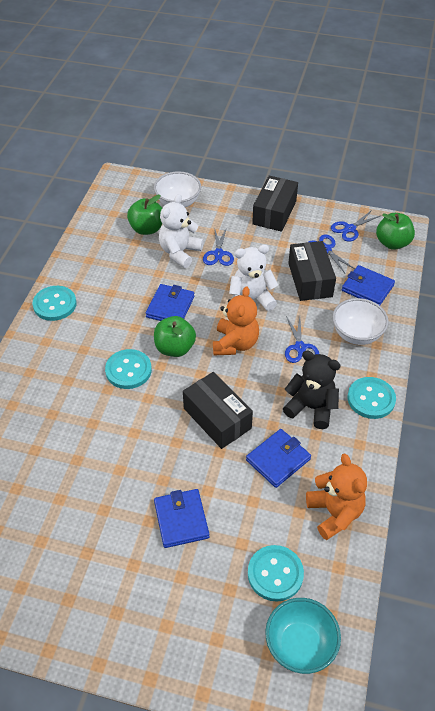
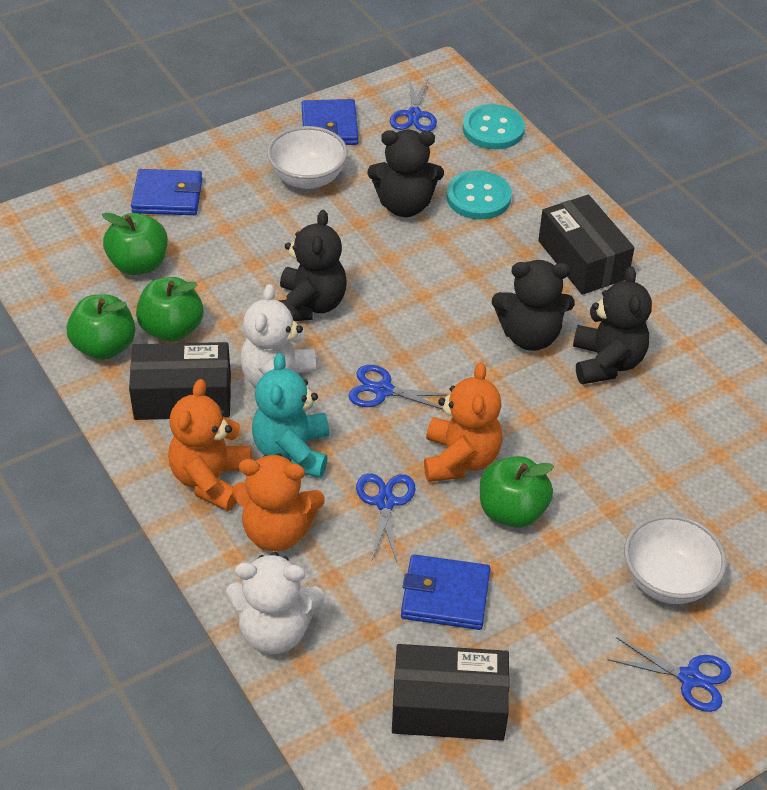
black teddy bear: [283,350,341,429] = 1 -> [279,210,347,321] [368,130,444,217] [492,260,575,351] [573,266,652,384] = 4
blue wallet: [146,284,194,321] [154,489,210,548] [246,429,311,488] [342,265,395,305] = 4 -> [131,169,202,215] [302,99,359,145] [401,554,490,630] = 3
green apple: [127,195,162,235] [154,316,196,357] [376,213,415,250] = 3 -> [67,294,135,360] [102,212,168,275] [136,277,203,342] [480,456,554,528] = 4
orange teddy bear: [213,286,259,355] [306,453,367,540] = 2 -> [168,379,252,511] [232,453,325,551] [424,362,502,482] = 3
turquoise bowl: [265,598,341,674] = 1 -> none = 0
turquoise button: [32,286,77,321] [105,349,152,389] [248,545,304,602] [347,377,396,419] = 4 -> [446,170,512,219] [463,104,525,149] = 2
turquoise teddy bear: none = 0 -> [252,353,329,478] = 1

